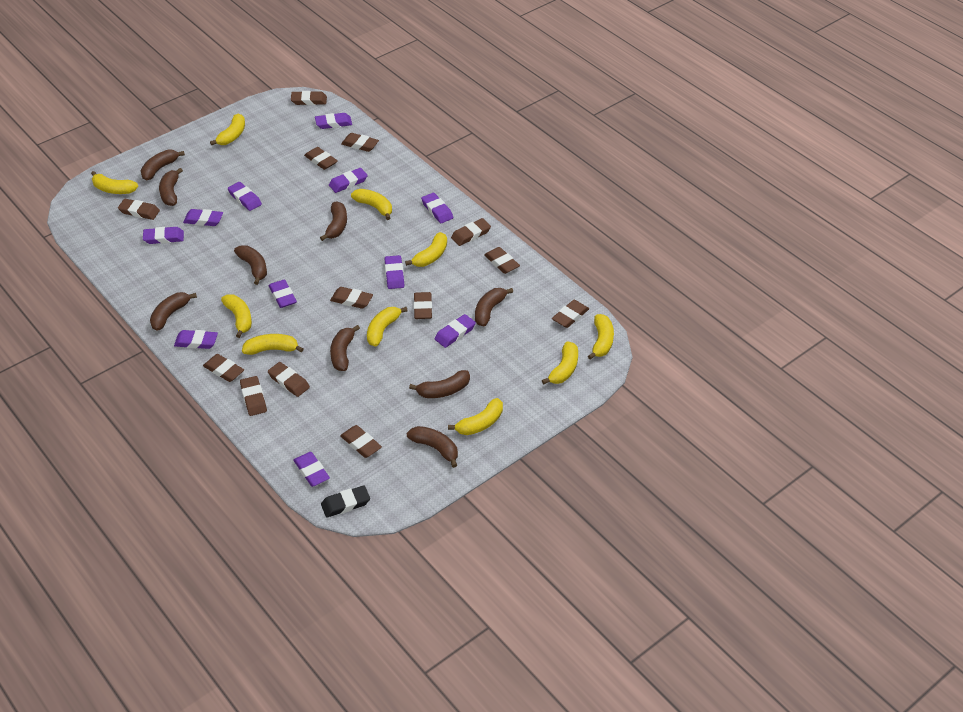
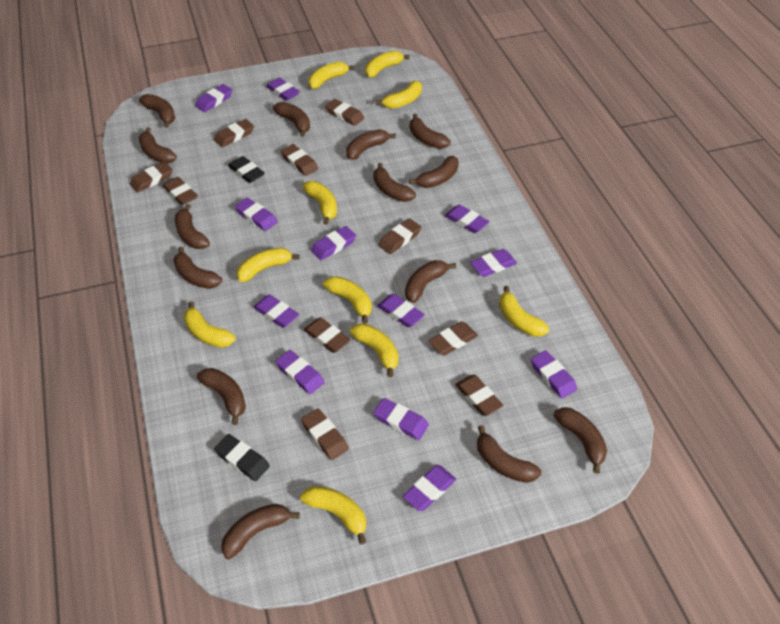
black eraser: [321,485,370,518] = 1 -> [214,434,270,481] [228,156,265,183] = 2
brown banana: [141,149,185,180] [150,292,197,331] [159,168,183,206] [234,245,267,285] [320,201,347,241] [330,325,360,371] [407,426,458,468] [409,370,470,398] [475,288,513,326] = 9 -> [139,94,175,128] [139,128,177,163] [173,247,222,289] [175,204,210,249] [197,368,246,425] [221,504,300,559] [273,102,310,137] [346,129,396,160] [373,163,416,202] [405,260,456,303] [409,156,459,188] [410,114,451,149] [477,425,541,483] [553,407,607,474] = 14
brown eraser: [118,199,160,220] [203,354,244,382] [240,376,267,416] [268,362,310,397] [291,91,327,105] [304,147,338,170] [330,287,373,309] [340,425,382,458] [341,133,379,152] [414,292,432,319] [451,218,491,246] [484,247,520,274] [552,300,589,328] = 13 -> [130,162,173,193] [163,177,198,205] [214,119,254,147] [281,144,318,176] [301,409,349,460] [304,318,351,353] [325,99,364,126] [378,218,421,254] [429,321,478,355] [455,375,503,416] = 10
purple eraser: [143,227,184,244] [174,330,218,349] [183,209,223,226] [228,182,262,211] [269,279,297,308] [293,452,330,487] [315,113,352,129] [329,168,368,193] [385,255,404,289] [421,193,453,223] [435,314,476,348] = 11 -> [195,84,232,112] [235,198,278,231] [253,294,299,328] [266,78,300,101] [275,350,325,394] [311,226,356,260] [373,398,429,440] [377,294,425,327] [403,465,456,511] [445,205,489,233] [470,249,517,277] [531,350,577,399] = 12

